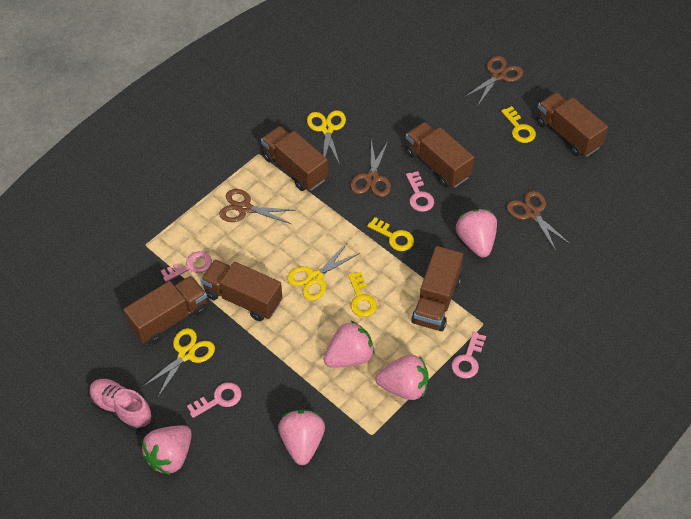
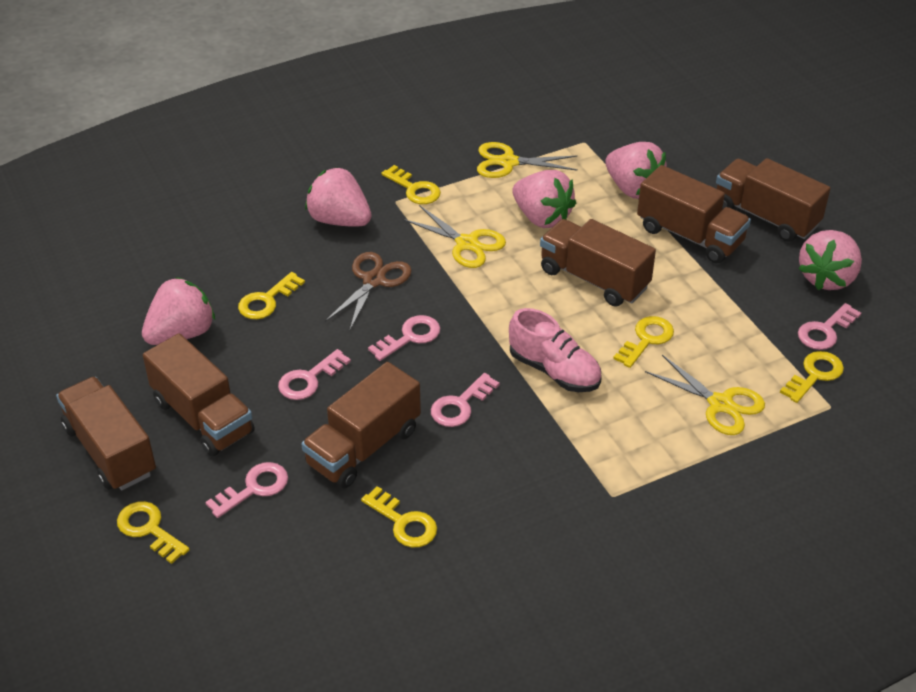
brown scissors: [219,189,296,224] [350,140,391,197] [464,56,523,105] [507,191,571,251] = 4 -> [325,252,412,330] = 1
pink key: [161,251,212,282] [187,382,241,418] [406,171,434,212] [452,332,486,378] = 4 -> [205,462,288,518] [278,349,351,400] [368,315,440,361] [431,373,500,427] [798,303,861,350] = 5
yellow key: [348,272,377,317] [367,217,414,251] [501,106,536,143] = 3 -> [117,501,190,564] [238,272,305,319] [361,486,437,548] [381,165,441,204] [613,316,674,368] [780,351,844,403] = 6

